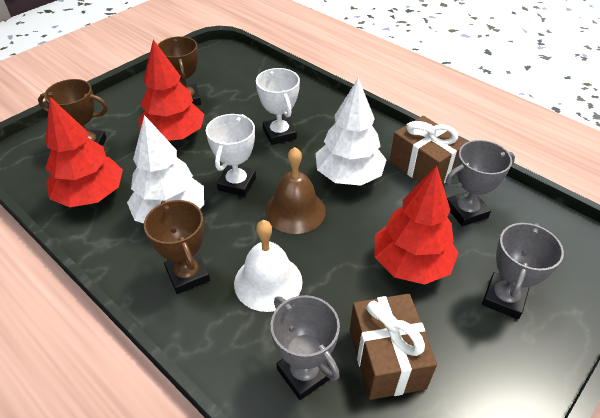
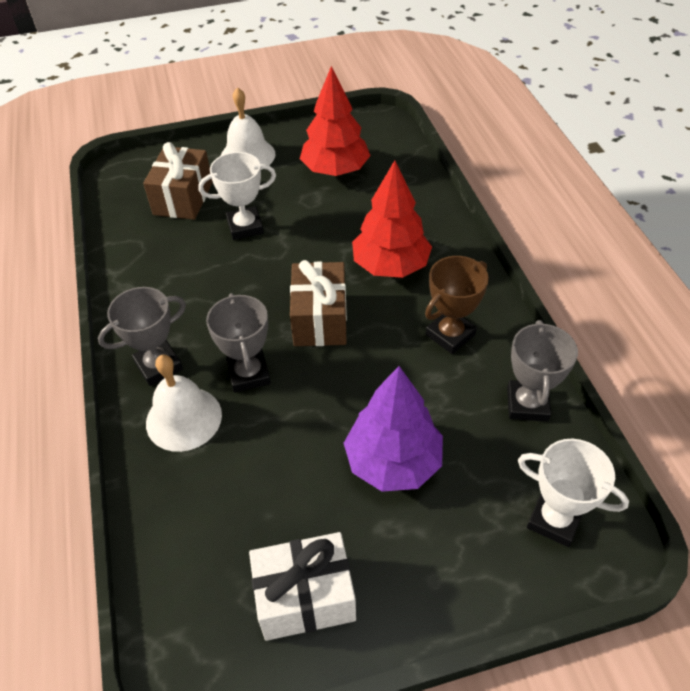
brown bell: [265,147,326,234] = 1 -> none = 0
brown trophy: [38,79,108,146] [144,200,210,294] [158,36,201,105] = 3 -> [425,256,489,354] = 1
purple tree: none = 0 -> [344,366,443,492] = 1
red tree: [45,97,123,207] [138,39,205,141] [374,166,458,285] = 3 -> [300,66,371,176] [352,161,432,278] = 2
white bell: [234,220,303,312] = 1 -> [146,355,222,452] [221,87,276,170] = 2
white gift: none = 0 -> [249,532,356,641] = 1
white tree: [127,115,204,224] [316,78,386,186] = 2 -> none = 0

